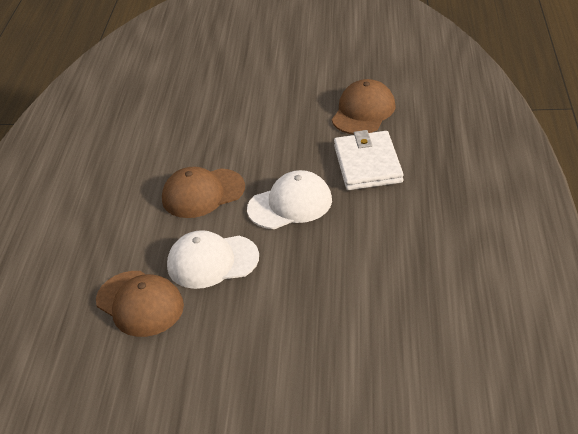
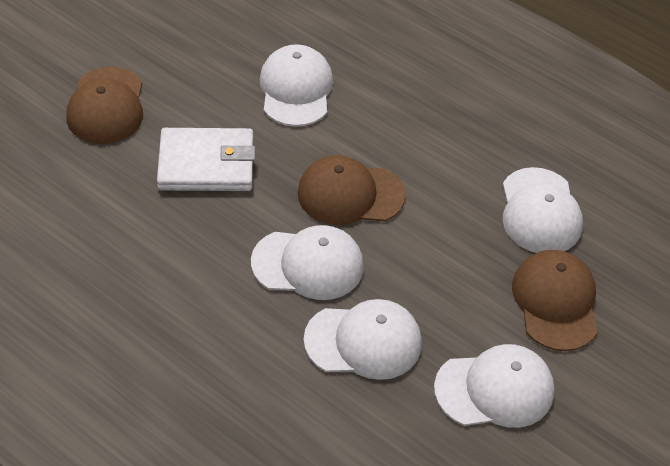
white cap: [167,230,259,289] [247,170,332,229] = 2 -> [251,225,364,300] [260,44,333,127] [304,299,422,380] [434,344,555,428] [503,167,583,253] = 5

